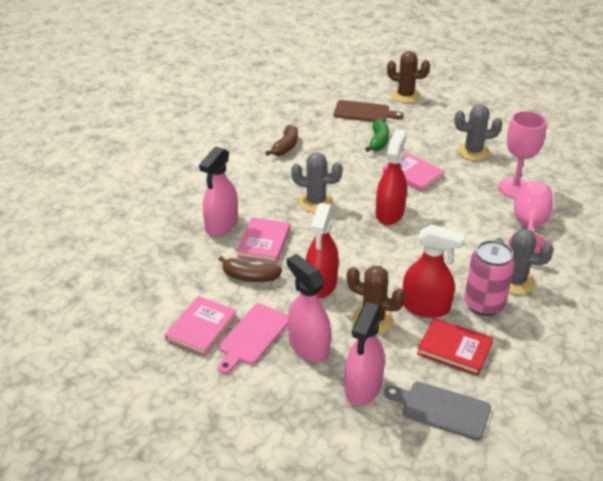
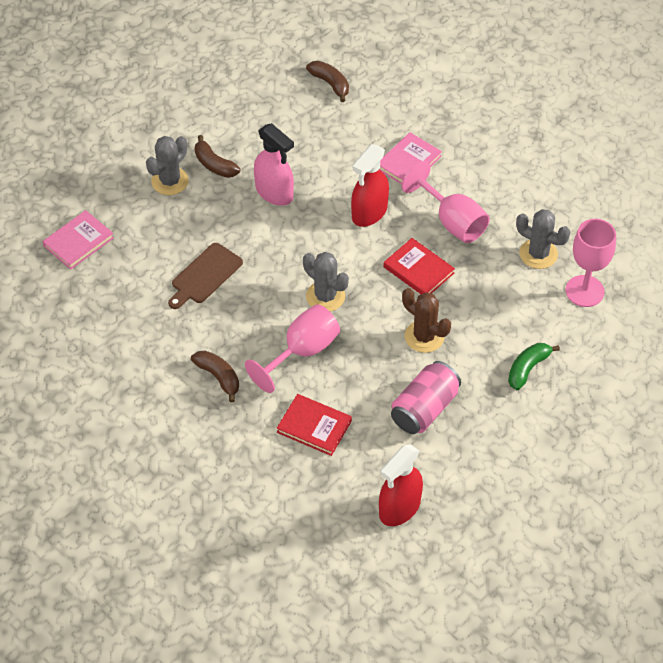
brown banana: [219,256,282,282] [265,125,298,156] = 2 -> [191,350,239,403] [195,135,240,178] [306,61,349,102] = 3
brown cactus: [347,266,405,334] [387,51,430,103] = 2 -> [402,288,451,353] = 1
grey cutting board: [384,382,491,440] = 1 -> none = 0
pink book: [165,296,237,356] [236,217,290,263] [383,152,444,192] = 3 -> [43,210,114,270] [379,132,442,184] = 2
pink cutting board: [218,304,288,374] = 1 -> none = 0
pink goblet: [498,111,547,198] [508,181,553,253] = 2 -> [245,304,340,393] [402,161,490,243] [565,219,616,307] = 3
pink spray bottle: [199,146,238,236] [287,254,331,362] [345,302,385,406] = 3 -> [254,123,294,206] = 1
red book: [417,318,493,376] = 1 -> [277,394,352,456] [383,238,455,294] = 2
red spray bottle: [306,203,339,299] [376,129,407,225] [402,224,465,318] = 3 -> [351,144,389,227] [379,444,423,526] = 2

